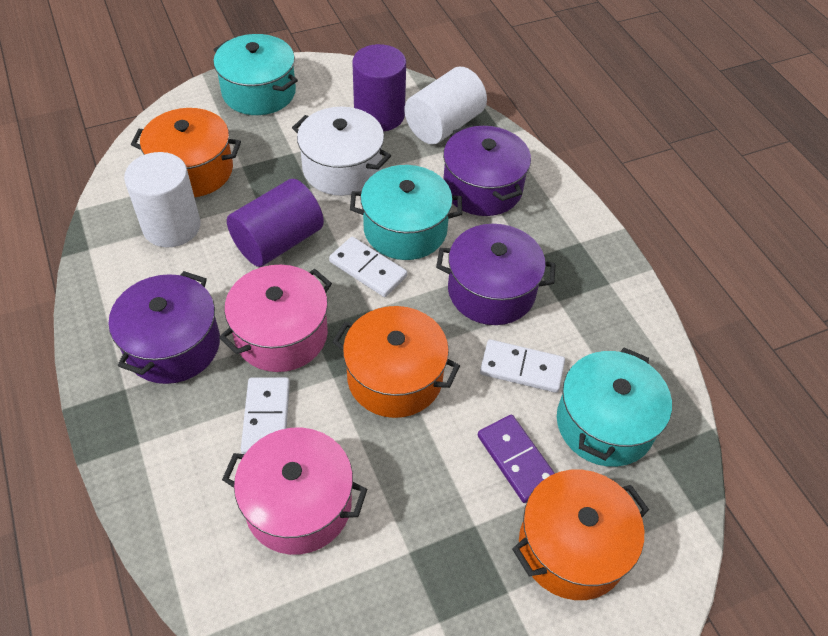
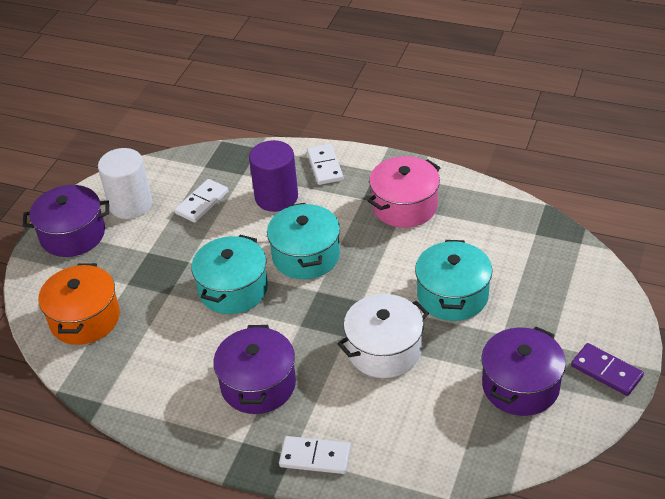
orange pot: [131,108,241,197] [333,306,460,418] [512,470,649,600] = 3 -> [38,263,120,345] = 1
pink pot: [219,265,332,372] [222,428,367,555] = 2 -> [368,156,441,228] = 1
purple cylinder: [227,179,324,267] [352,44,406,131] = 2 -> [249,140,298,212] = 1
white cylinder: [124,152,201,247] [404,67,487,144] = 2 -> [98,148,152,219] = 1

